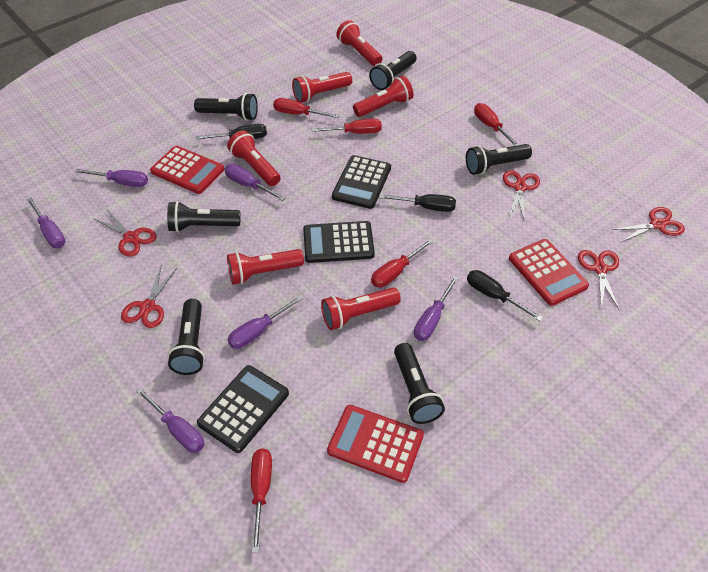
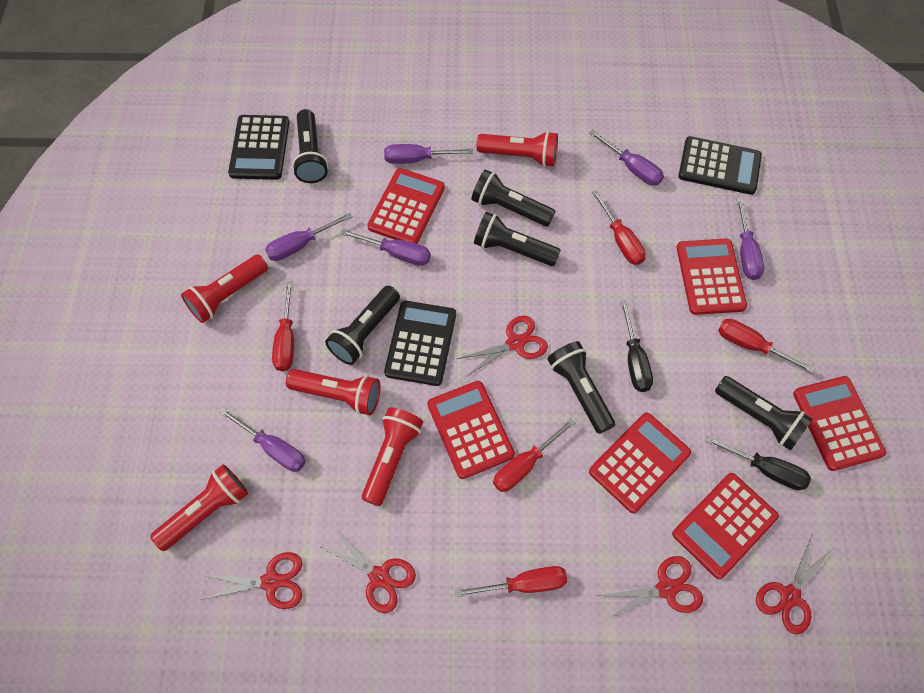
black screwdriver: [196,124,267,140] [379,194,456,212] [467,270,543,321] = 3 -> [620,300,653,392] [705,436,811,490] = 2
red calculator: [150,146,224,194] [327,405,424,483] [509,239,589,306] = 3 -> [367,168,445,244] [427,381,515,479] [589,413,691,513] [672,473,779,579] [677,239,747,315] [793,376,886,471] = 6
red flashlight: [227,130,280,186] [227,249,304,284] [292,72,352,103] [321,288,401,330] [336,20,382,66] [353,76,413,117] = 6 -> [150,464,248,551] [181,254,268,323] [286,369,380,415] [362,407,423,506] [476,131,558,167] = 5

